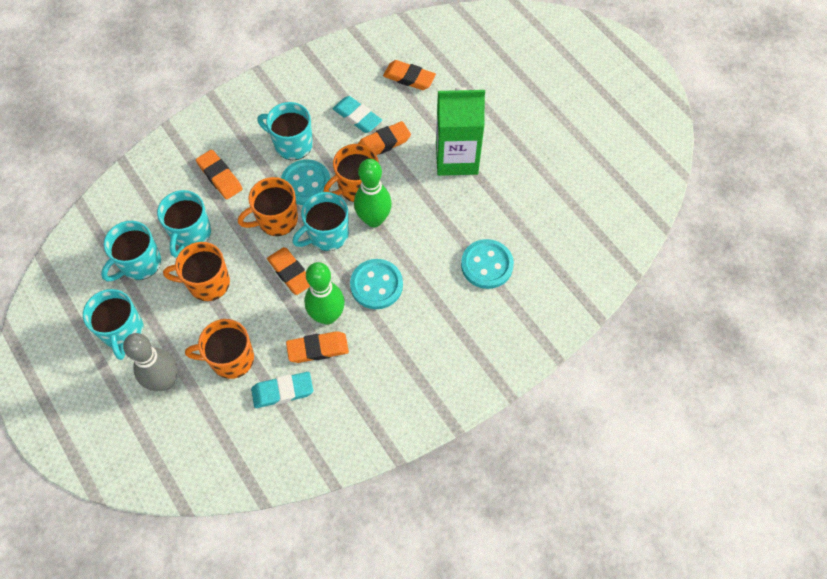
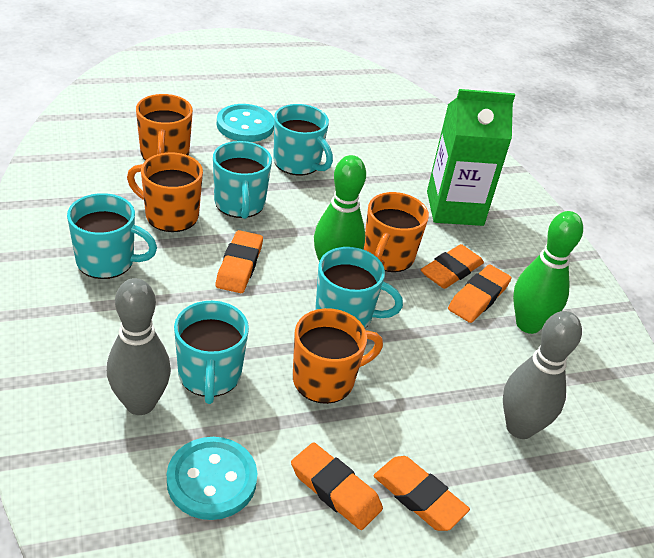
grey bowling pin: [123,333,178,391] = 1 -> [107,278,171,415] [503,311,582,439] = 2
turquoise button: [281,159,331,205] [350,259,403,309] [461,239,514,289] = 3 -> [167,437,257,520] [217,104,274,142] = 2
turquoise eraser: [251,372,313,408] [333,96,382,133] = 2 -> none = 0

